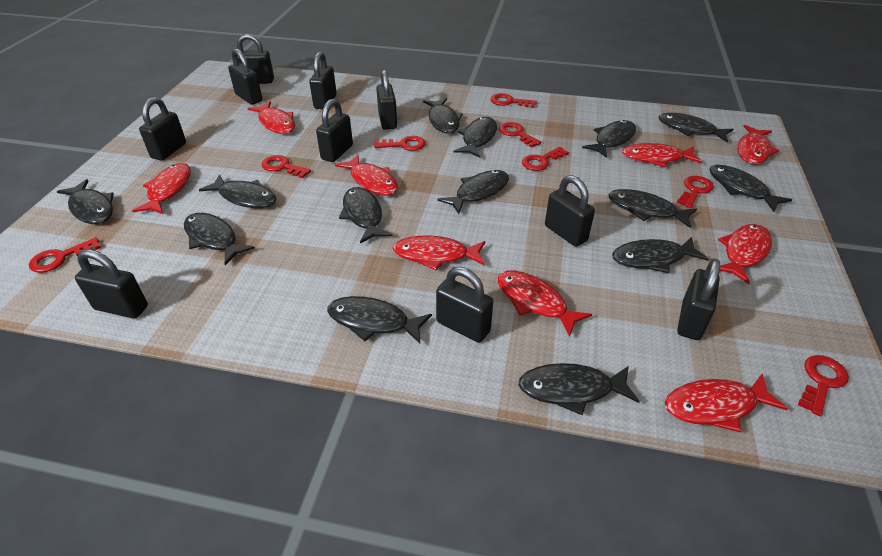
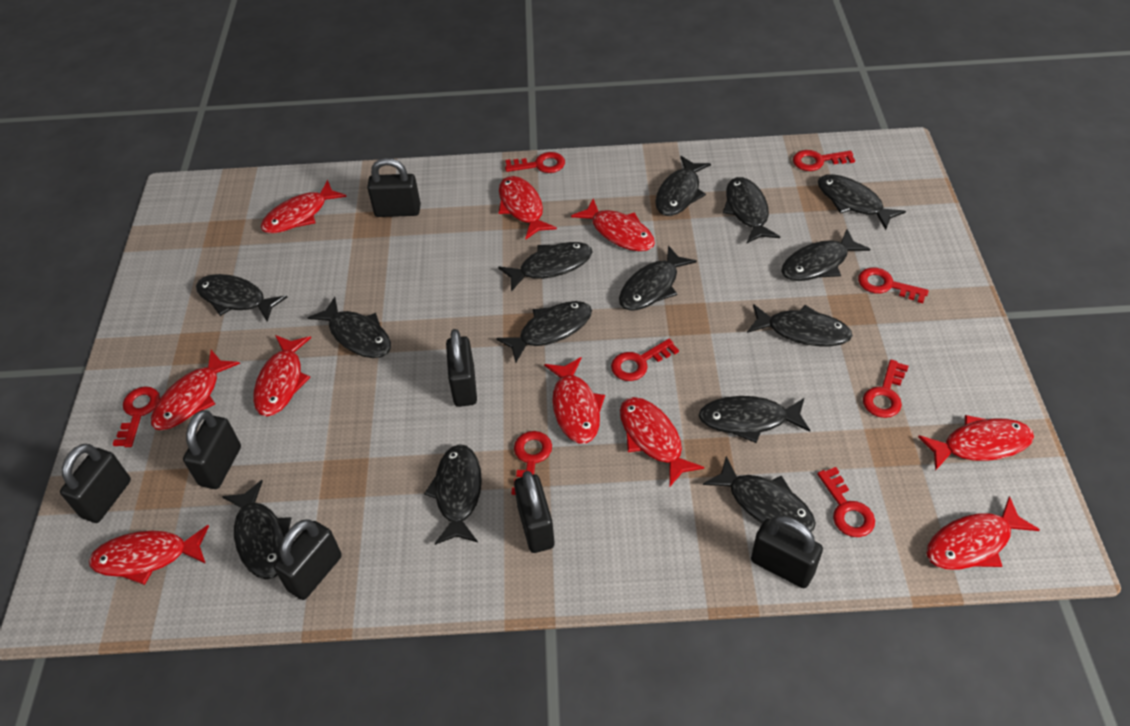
black padlock: [75,249,148,319] [139,97,186,161] [228,48,263,105] [237,34,274,84] [309,52,337,109] [316,99,353,162] [376,70,397,130] [436,267,493,343] [545,175,595,247] [677,259,720,340] = 10 -> [60,444,131,523] [183,410,241,489] [274,520,342,600] [367,158,421,217] [446,329,477,407] [514,471,554,553] [751,516,823,588] = 7
red fish: [132,163,191,214] [247,101,295,134] [335,155,398,195] [392,236,485,270] [497,270,592,337] [622,143,702,167] [665,373,788,432] [718,224,772,284] [737,125,779,164] = 9 -> [88,525,209,585] [151,350,240,430] [253,335,311,417] [261,180,347,233] [499,176,557,240] [544,357,605,444] [571,199,655,251] [620,397,704,486] [918,415,1034,471] [926,496,1040,570] = 10

